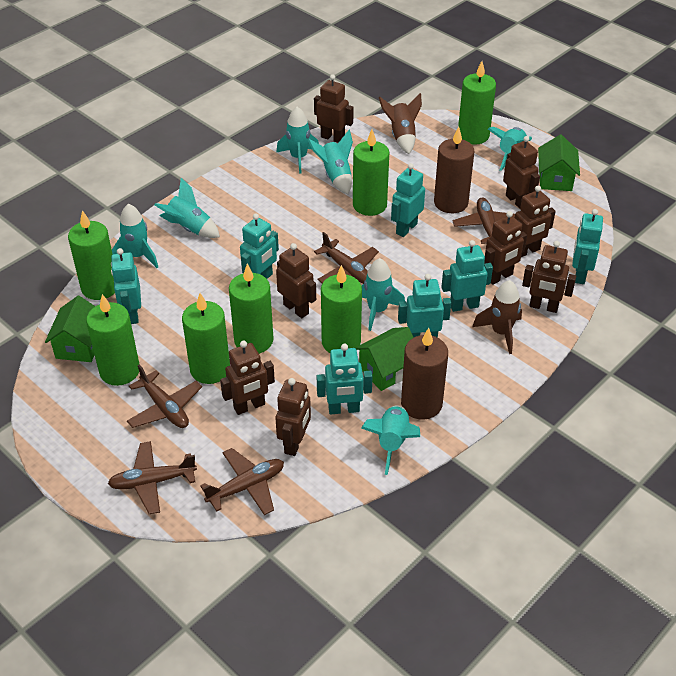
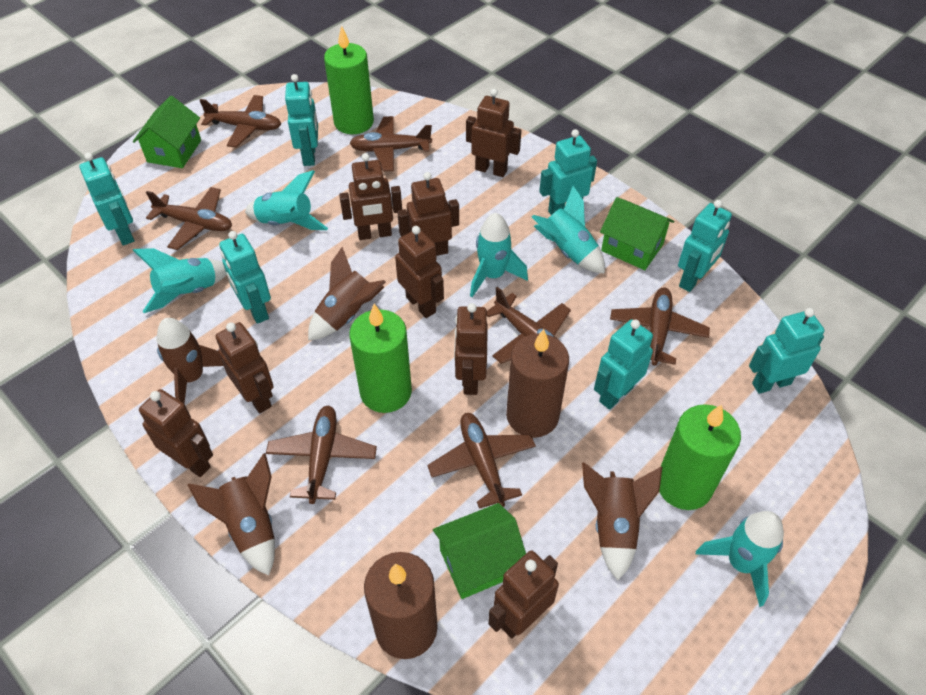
brown plane: [108,441,197,514] [127,364,202,428] [200,448,284,515] [314,232,379,284] [452,198,515,244] = 5 -> [146,187,232,250] [200,95,281,148] [266,405,377,504] [349,116,432,171] [427,413,536,509] [487,287,571,364] [610,287,710,366] = 7
brown rocket: [379,93,422,154] [472,280,522,354] = 2 -> [157,318,224,403] [187,453,275,576] [308,247,386,341] [582,463,662,580] = 4
green candle: [68,210,115,300] [86,294,139,386] [182,293,230,384] [229,264,273,354] [321,265,362,353] [353,129,389,216] [458,61,496,145] = 7 -> [324,25,374,134] [349,304,412,413] [659,404,741,510] = 3
turquoise rocket: [112,204,158,268] [155,178,220,238] [276,107,319,174] [308,130,353,194] [361,258,405,331] [361,405,420,475] [488,127,532,171] = 7 -> [133,248,227,313] [245,170,328,230] [470,213,528,297] [532,186,605,274] [696,511,784,607] = 5

